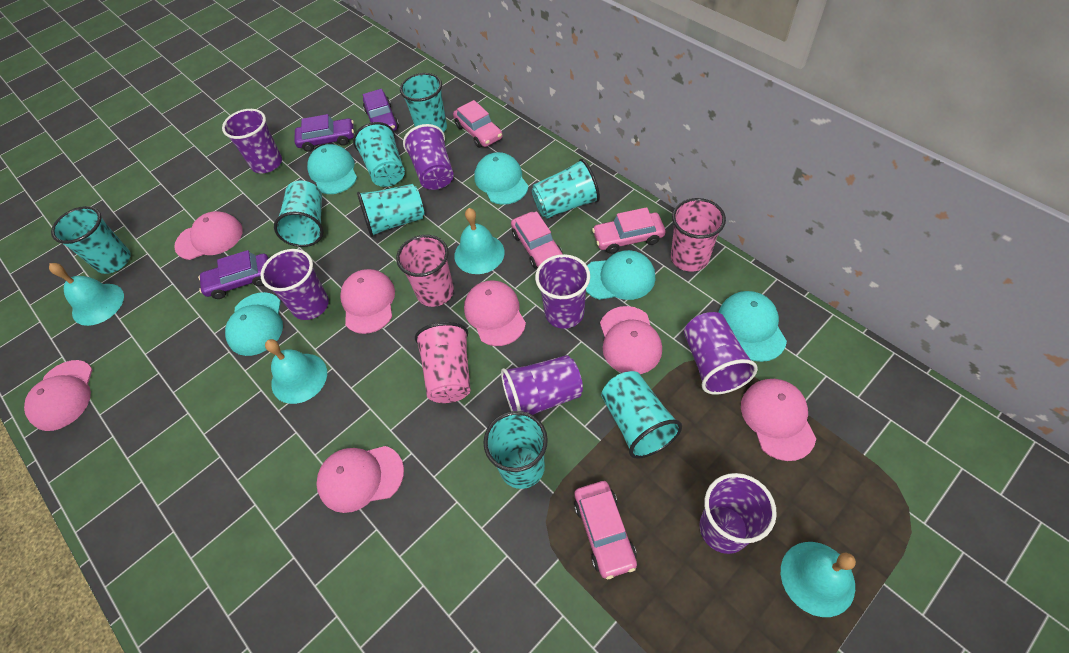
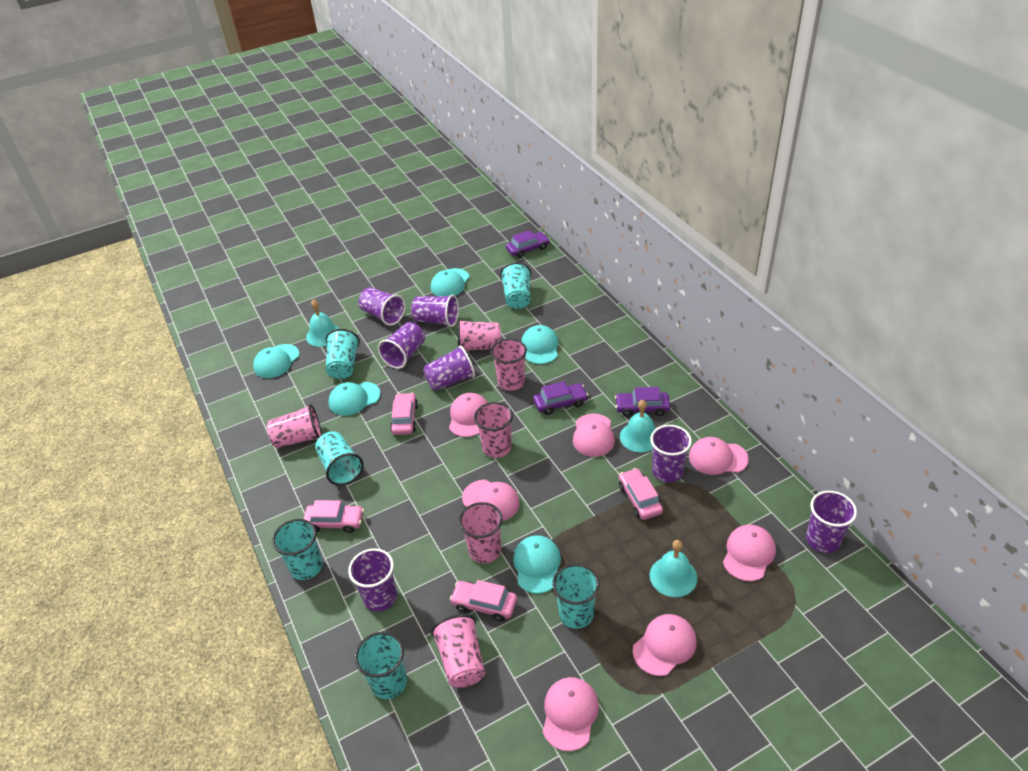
pink cup: [396,235,454,307] [415,322,471,403] [671,198,726,272] = 3 -> [267,404,322,448] [431,614,485,688] [457,319,501,351] [459,502,503,563] [474,402,513,458] [491,339,527,391] = 6
turquoise bell: [49,263,124,326] [265,339,327,404] [454,208,505,274] [781,542,856,617] = 4 -> [306,299,340,347] [620,400,656,453] [650,540,697,597] = 3
turquoise cup: [51,206,131,274] [274,181,323,247] [353,122,405,187] [357,184,424,237] [400,73,447,132] [483,411,548,489] [532,159,600,219] [601,371,682,459] = 8 -> [272,519,323,580] [315,431,363,486] [326,329,360,379] [355,632,407,699] [500,262,531,309] [552,564,600,629] = 6

